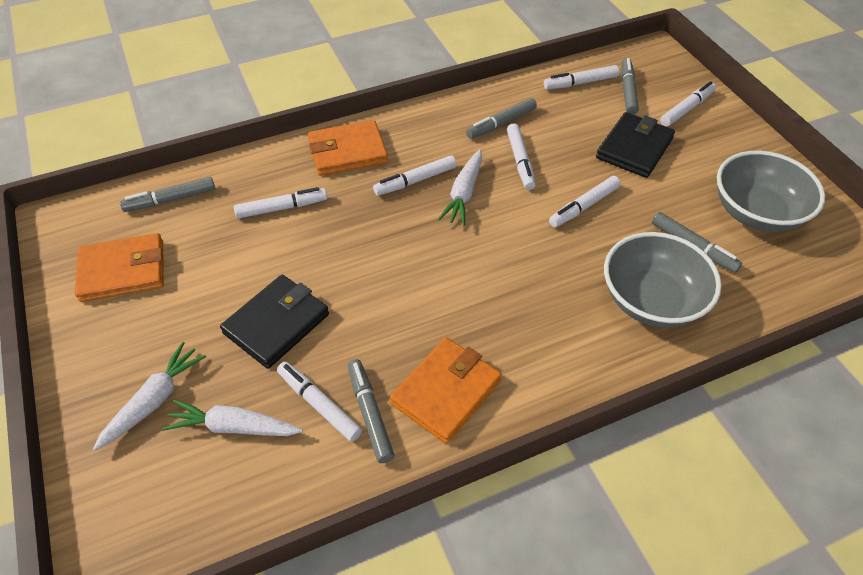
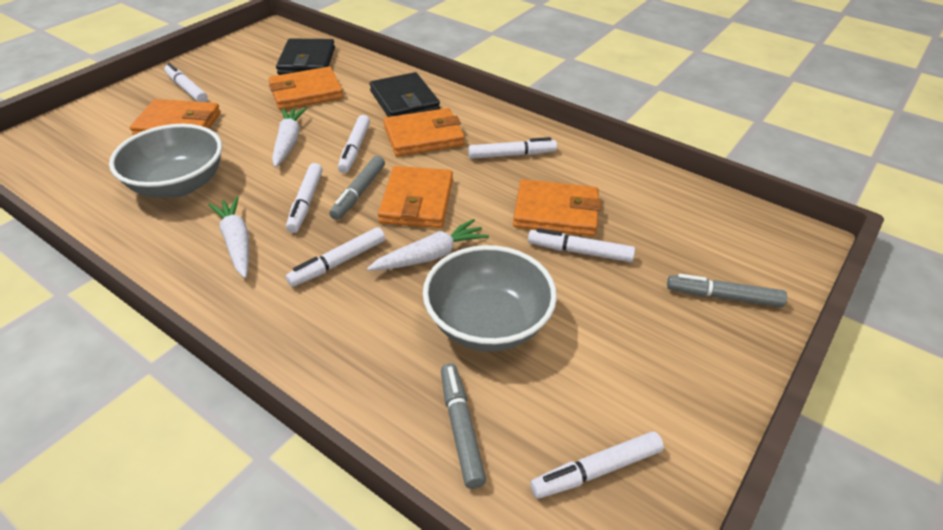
grey marker: [120,177,215,212] [348,359,394,463] [466,98,537,139] [621,58,639,115] [652,212,742,273] = 5 -> [329,156,385,220] [441,363,486,489] [667,274,787,307] = 3
orange wallet: [75,233,164,302] [308,120,388,176] [390,337,502,444] = 3 -> [130,99,221,135] [268,67,343,110] [378,166,453,228] [383,108,465,156] [513,179,601,236] = 5

